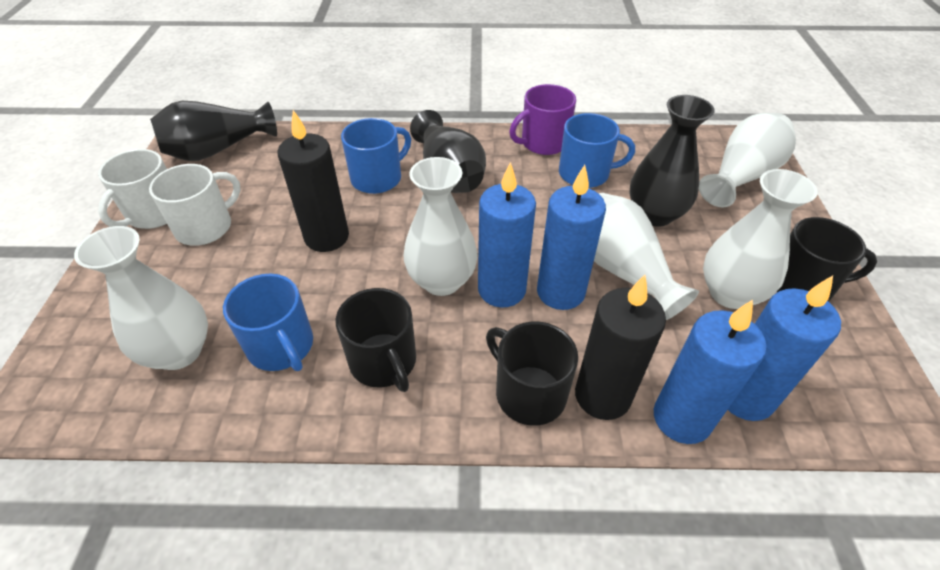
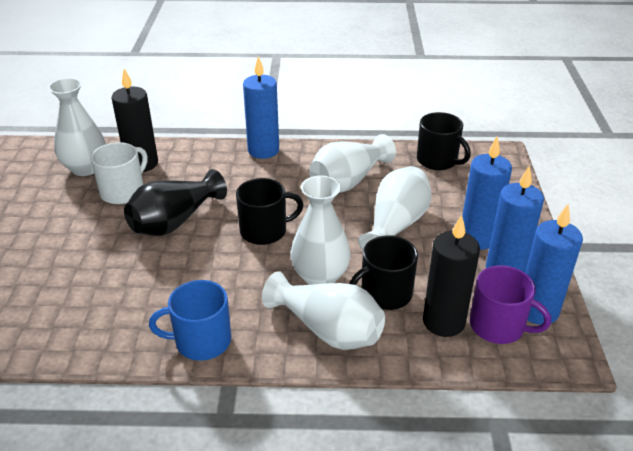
black vase: [150,101,277,161] [410,110,486,193] [629,95,714,227] = 3 -> [124,169,227,236] = 1
blue mug: [223,274,313,371] [341,118,411,194] [559,113,635,188] = 3 -> [149,280,231,361] = 1
white mug: [98,149,167,229] [149,164,241,245] = 2 -> [91,142,148,204] = 1

